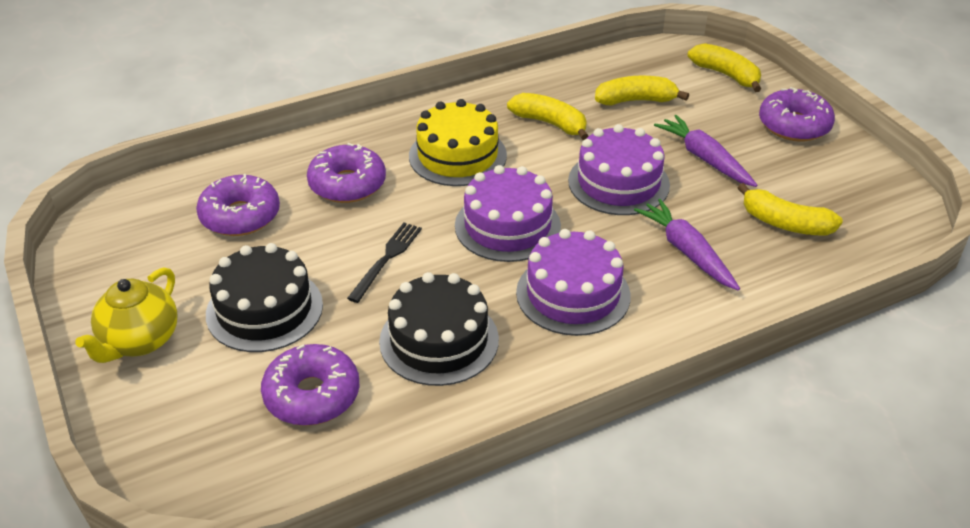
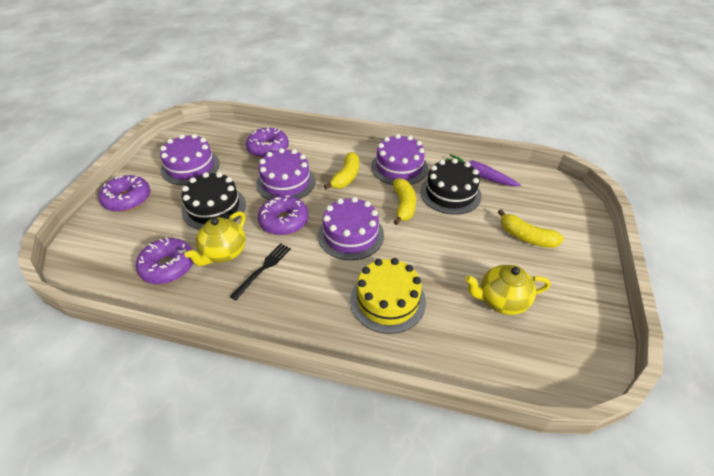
purple cake: [455,165,561,262] [516,229,631,336] [568,124,670,215] = 3 -> [160,134,220,185] [256,148,315,200] [318,197,384,260] [371,134,428,185] = 4
purple carrot: [634,199,740,291] [654,115,757,187] = 2 -> [446,154,521,186] = 1
yellow banana: [507,93,588,140] [595,76,689,105] [688,43,761,92] [738,183,843,236] = 4 -> [324,152,359,189] [393,178,416,225] [498,209,564,248] = 3
yellow teapot: [75,267,178,363] = 1 -> [184,211,246,266] [465,265,551,315] = 2

